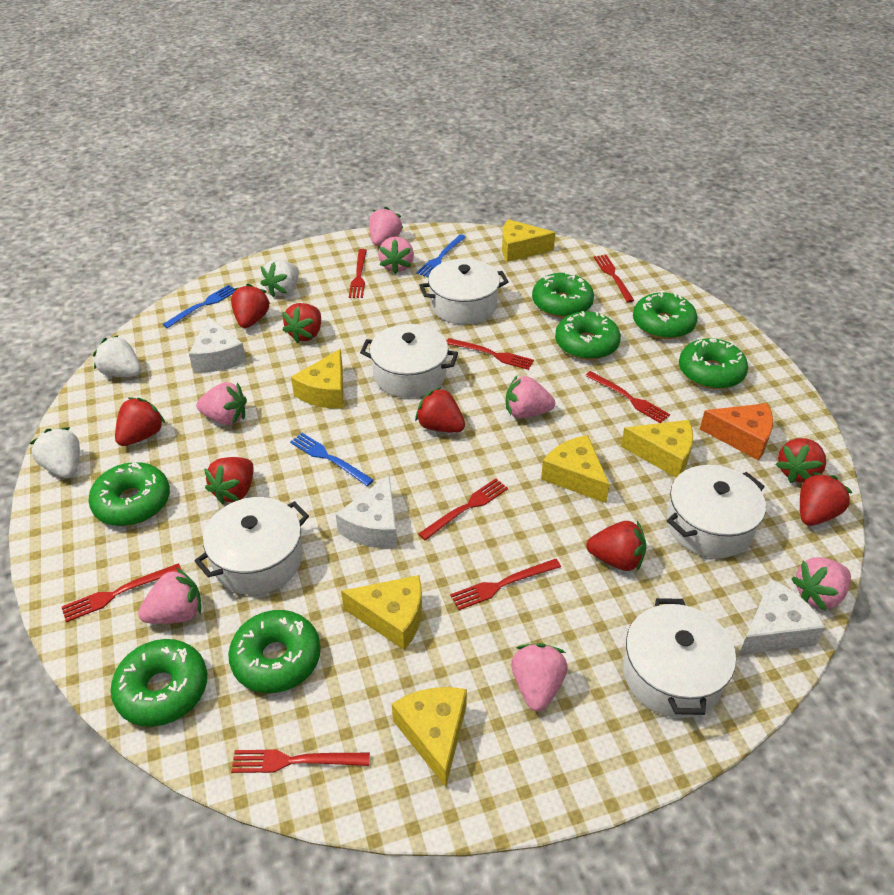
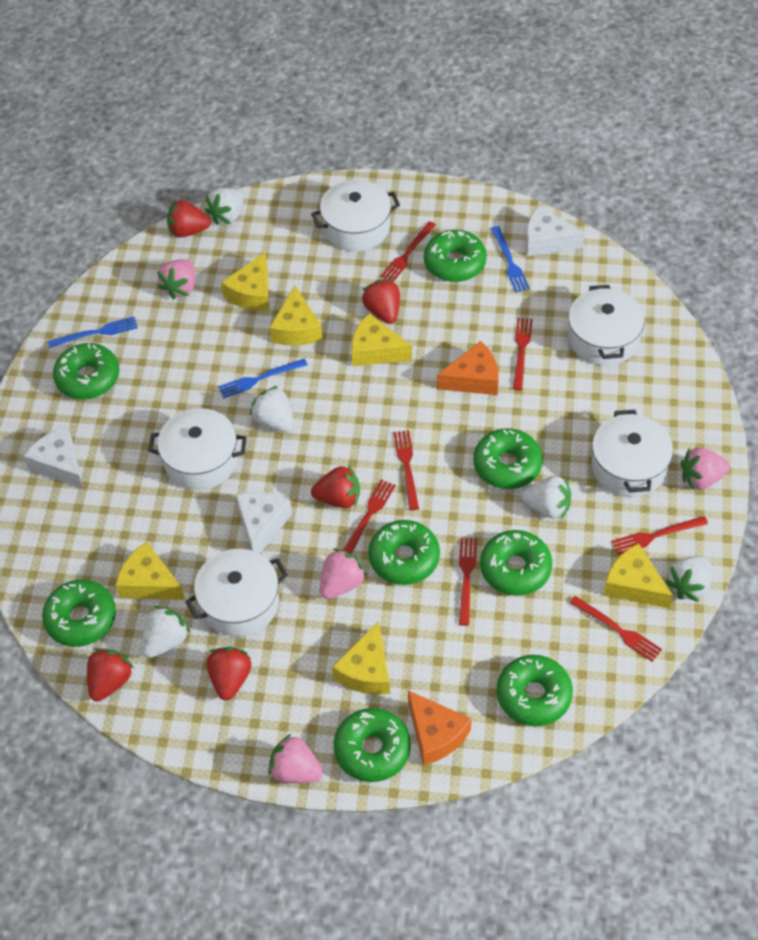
green donut: [89,462,170,526] [111,639,207,727] [228,610,321,693] [532,273,594,318] [555,311,621,360] [633,292,697,339] [679,338,748,389] = 7 -> [42,580,116,647] [53,343,119,399] [334,708,411,782] [368,520,440,585] [424,230,487,282] [474,428,542,489] [480,530,552,596] [497,655,573,726] = 8
orange cheese: [700,403,773,461] = 1 -> [408,690,471,765] [437,341,499,395] = 2
pink strawberry: [138,568,201,624] [196,382,247,425] [369,207,403,246] [378,237,414,274] [506,376,555,418] [511,643,568,712] [791,557,851,611] = 7 -> [157,259,195,299] [268,734,323,783] [320,549,367,599] [681,447,730,490] = 4
red fork: [62,563,182,622] [231,750,370,773] [349,249,367,298] [418,479,508,541] [447,338,534,370] [450,559,561,610] [585,371,670,423] [594,255,635,302] = 8 -> [343,479,396,554] [380,221,436,282] [393,430,419,510] [459,538,477,626] [513,318,533,390] [569,596,662,662] [612,516,708,555] = 7
red strawberry: [115,398,166,446] [204,457,254,504] [231,284,270,328] [282,303,321,343] [415,387,465,433] [586,521,647,571] [775,438,826,483] [800,472,853,526] = 8 -> [87,648,134,701] [167,199,211,238] [206,647,251,700] [311,465,360,508] [362,279,400,324] = 5
white strawberry: [29,427,80,478] [93,335,141,377] [260,259,299,297] = 3 -> [142,606,190,658] [205,188,244,225] [250,386,294,432] [521,476,571,519] [665,556,712,602] = 5

